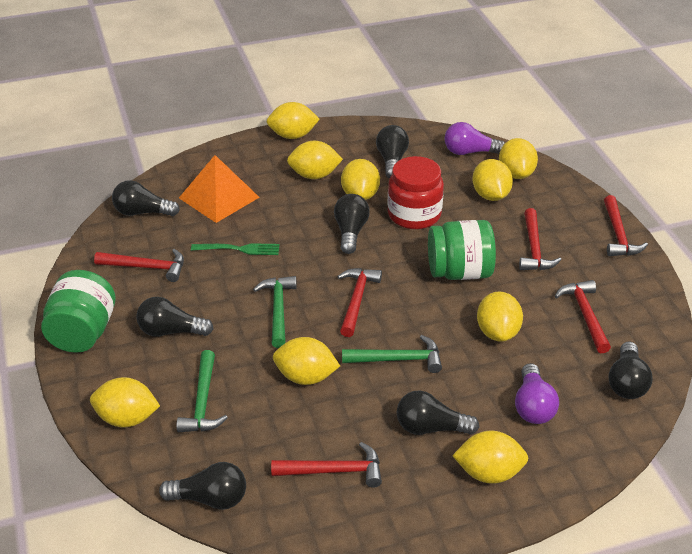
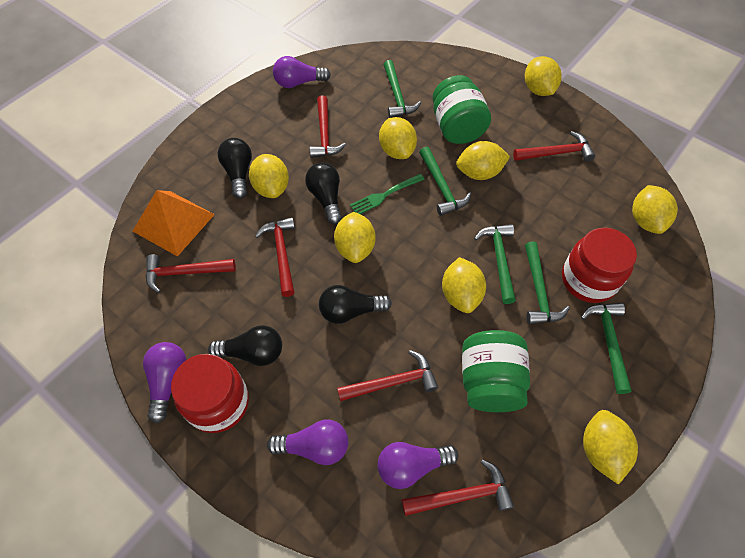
black light bulb: [112,180,180,216] [136,297,214,337] [159,462,246,510] [334,194,370,254] [376,125,409,179] [397,390,479,435] [609,342,652,399] = 7 -> [208,325,282,366] [218,138,252,199] [305,162,342,224] [319,285,392,324] = 4
green hammer: [176,350,228,432] [253,276,297,348] [342,335,442,373] = 3 -> [384,60,421,118] [419,147,471,216] [474,224,516,304] [525,242,570,324] [581,303,632,394] = 5
purple light bulb: [444,122,505,155] [515,363,559,424] = 2 -> [143,342,186,424] [267,420,349,465] [273,56,331,88] [377,442,459,489] = 4
red jar: [387,156,444,229] = 1 -> [171,354,249,433] [562,228,637,303] = 2
yellow lemon: [90,377,160,427] [267,102,320,139] [273,337,340,385] [287,141,343,179] [341,159,380,200] [452,431,528,484] [472,159,513,201] [477,291,523,342] [499,138,538,179] = 9 -> [249,154,289,198] [334,212,375,263] [379,117,417,159] [442,257,486,313] [456,141,510,180] [525,56,562,96] [583,410,638,485] [632,185,678,234] = 8

